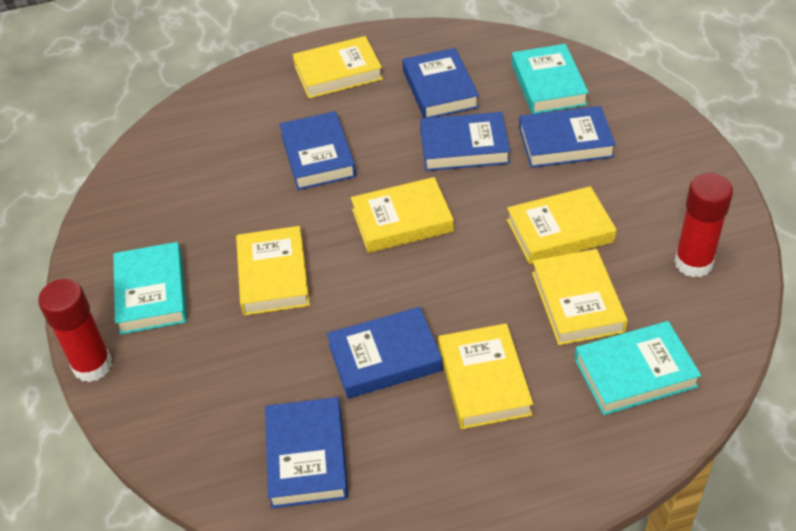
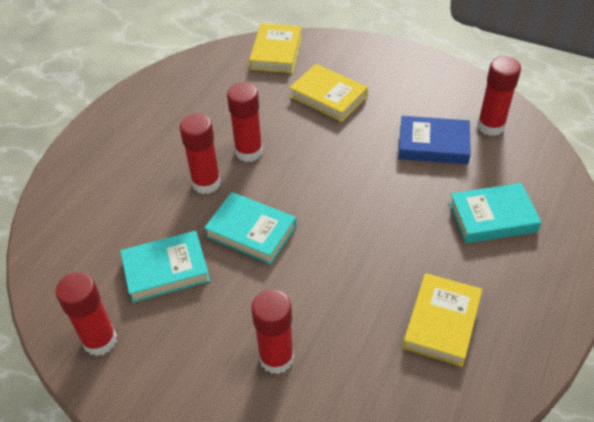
blue book: [265,397,348,508] [279,111,356,190] [327,307,443,399] [402,48,479,118] [420,112,510,171] [519,106,616,168] = 6 -> [398,116,471,164] = 1
red glue stick: [38,279,112,382] [674,173,733,278] = 2 -> [56,272,117,356] [180,113,221,194] [227,82,263,162] [251,289,294,374] [477,56,521,136] = 5
yellow book: [236,226,310,316] [293,36,383,98] [351,177,454,253] [438,323,533,429] [507,186,617,264] [532,249,628,345] = 6 -> [249,23,302,73] [289,64,368,122] [403,273,482,367] = 3

